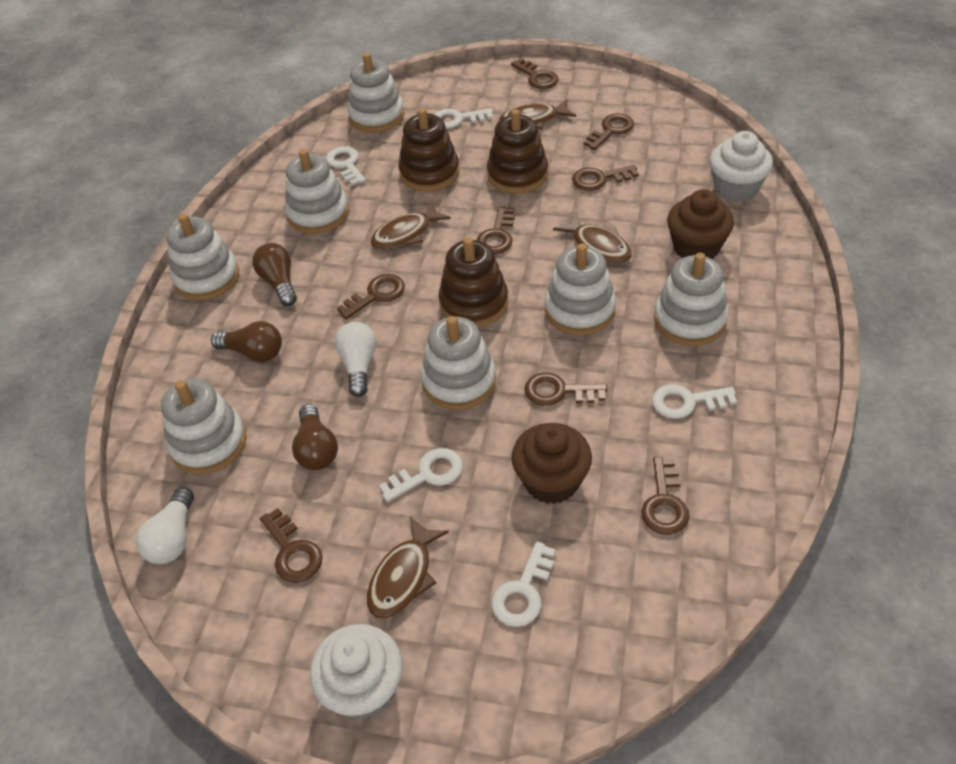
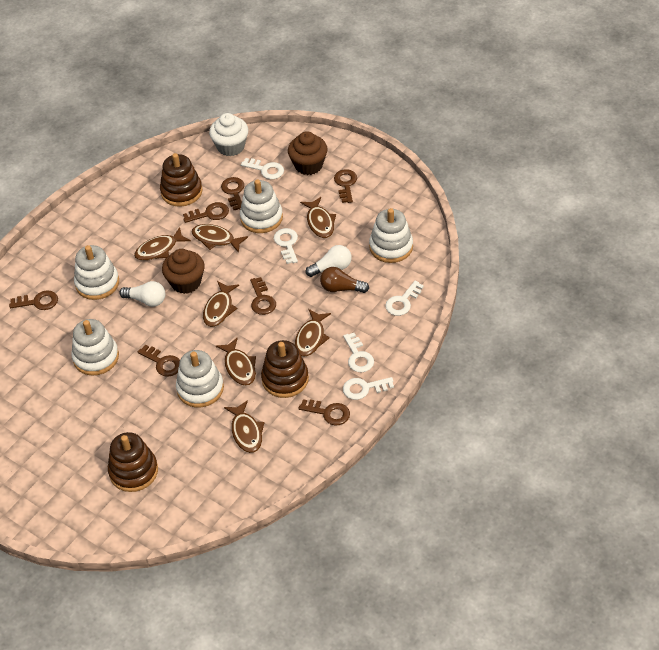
brown fish: [367,517,449,619] [370,201,451,250] [499,99,576,129] [553,213,632,264] = 4 -> [134,227,191,261] [192,224,248,253] [203,281,239,327] [215,338,256,386] [224,400,265,453] [295,309,331,357] [300,197,336,238] = 7
brown key: [260,508,323,583] [337,274,405,319] [477,206,515,254] [511,58,559,89] [524,372,607,406] [572,165,639,191] [584,114,634,150] [641,457,689,535] = 8 -> [9,290,58,310] [138,345,180,377] [183,202,229,223] [221,177,244,210] [250,277,276,315] [298,399,350,426] [334,169,357,203] = 7
brown light bulb: [211,321,282,362] [253,243,297,306] [292,404,338,470] = 3 -> [320,267,369,293] = 1
white cupcake: [310,624,402,719] [710,131,773,202] = 2 -> [209,113,248,156] = 1
white stacking toy: [161,379,247,474] [166,213,239,300] [285,149,349,234] [347,53,405,132] [421,316,496,410] [545,243,616,336] [654,253,729,346] = 7 -> [71,319,119,376] [74,245,119,300] [176,350,224,408] [240,179,283,233] [369,208,413,263] = 5

